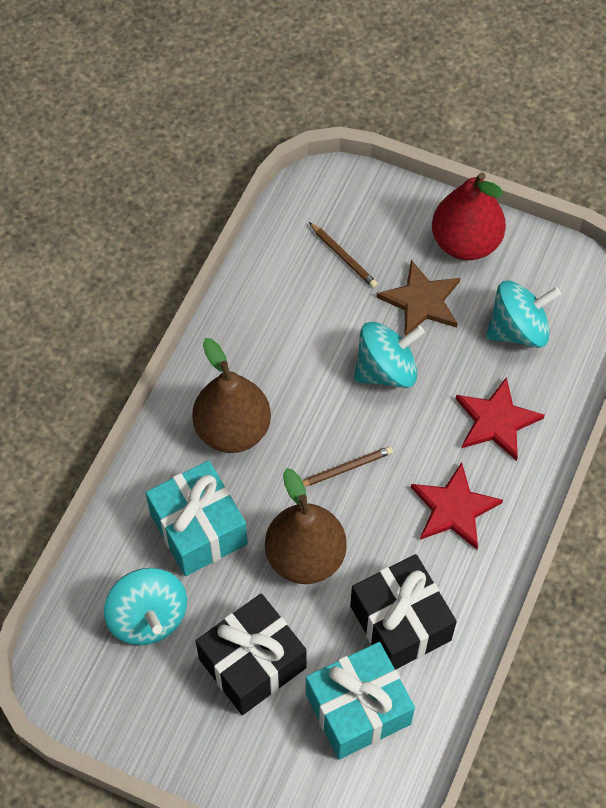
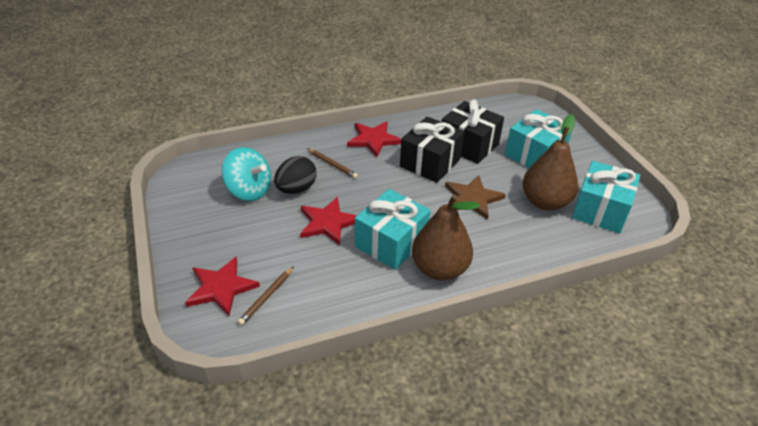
black egg: none = 0 -> [274,156,317,194] = 1
red pear: [432,172,506,260] = 1 -> none = 0
red star: [411,462,503,549] [456,377,544,461] = 2 -> [185,257,260,316] [300,197,357,245] [347,122,401,157] = 3
turquoise gift: [146,460,248,576] [306,642,415,759] = 2 -> [355,189,430,270] [505,109,572,168] [572,161,640,234] = 3
turquoise spinning top: [104,568,187,645] [354,322,425,388] [486,281,561,348] = 3 -> [222,147,271,201] = 1

